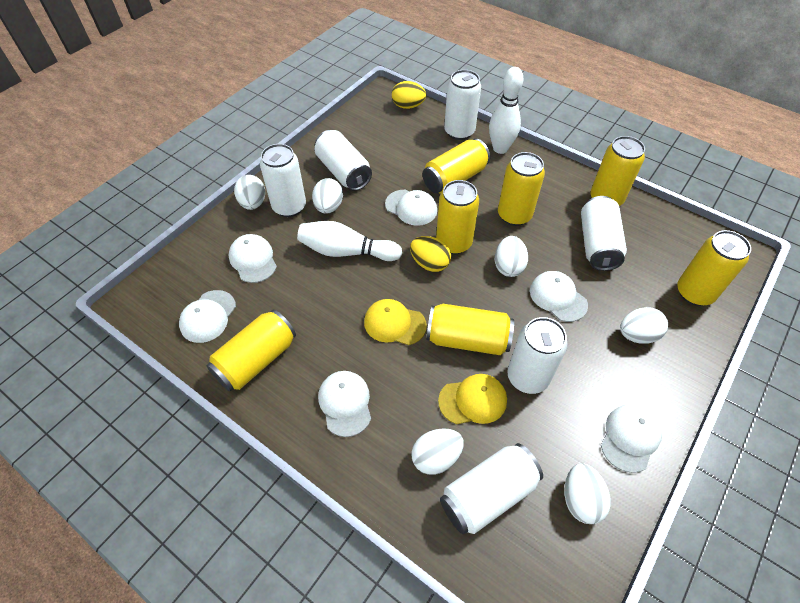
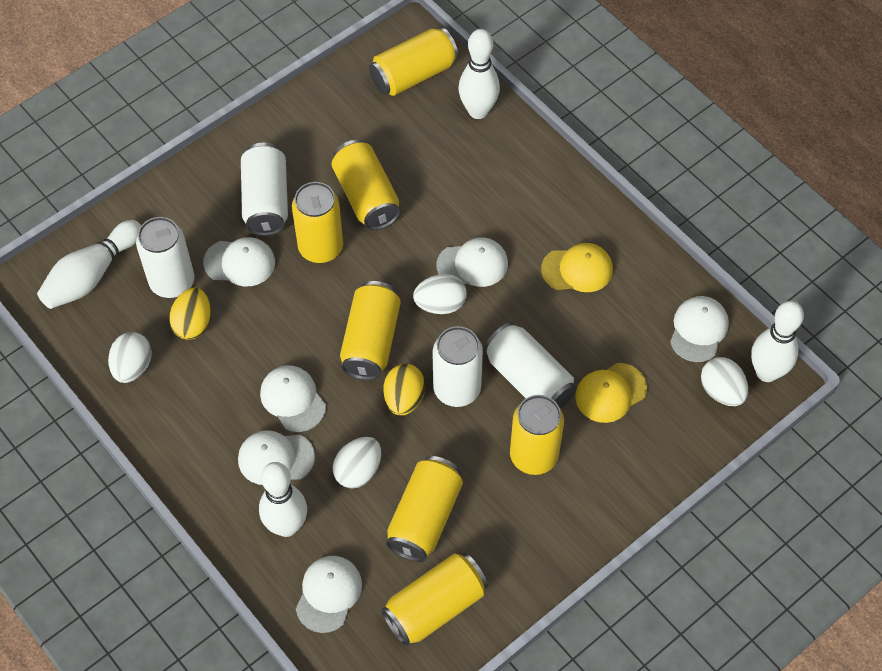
white bowling pin: [297,221,402,261] [489,67,524,154] = 2 -> [37,220,141,309] [259,462,307,537] [459,29,500,119] [751,301,804,382] = 4
white can: [260,144,306,217] [315,130,372,191] [440,443,543,534] [444,70,481,140] [507,317,567,394] [581,196,627,271] = 6 -> [136,217,194,298] [241,143,288,236] [433,326,483,407] [484,322,576,409] = 4
white egg: [234,175,265,210] [312,178,343,214] [411,429,464,475] [495,236,528,277] [564,463,611,524] [620,307,668,344] = 6 -> [108,332,152,383] [332,437,381,488] [413,274,467,314] [701,357,749,406] = 4

